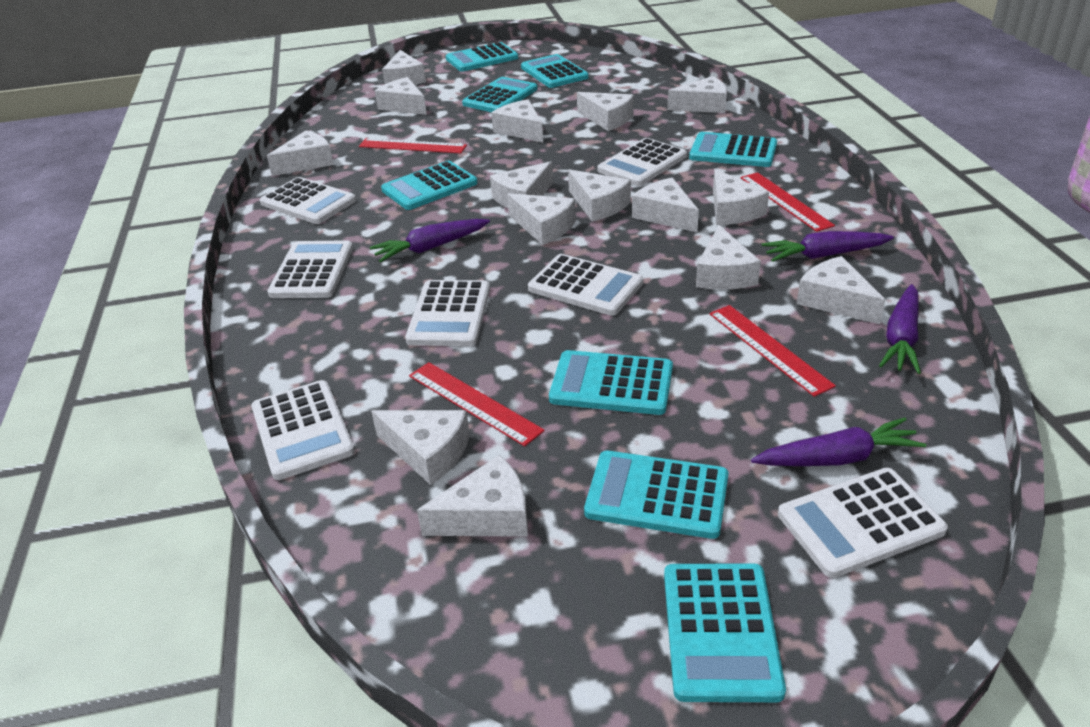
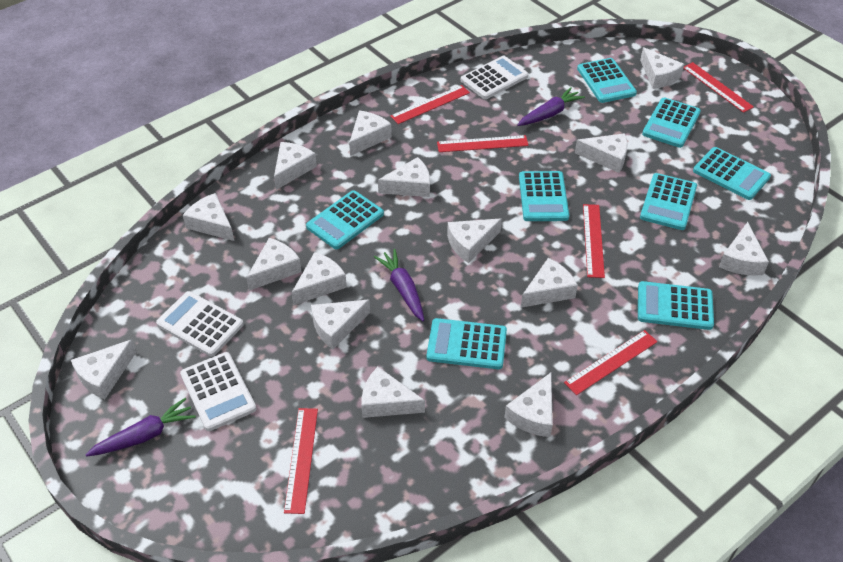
purple carrot: [370,219,490,263] [751,418,926,466] [762,231,894,262] [879,284,921,374] = 4 -> [85,398,196,457] [374,249,424,321] [517,87,585,126] = 3
red ruler: [359,138,467,154] [409,362,545,447] [710,305,836,397] [741,172,835,232] = 4 -> [284,408,318,514] [390,85,470,124] [437,135,529,152] [564,330,657,395] [583,204,605,278] [684,62,754,113] = 6
white calculator: [251,380,355,480] [260,177,356,224] [267,240,353,298] [405,280,490,346] [528,254,643,316] [597,138,687,186] [778,468,948,578] = 7 -> [156,291,244,357] [180,352,256,431] [461,56,529,99] = 3

